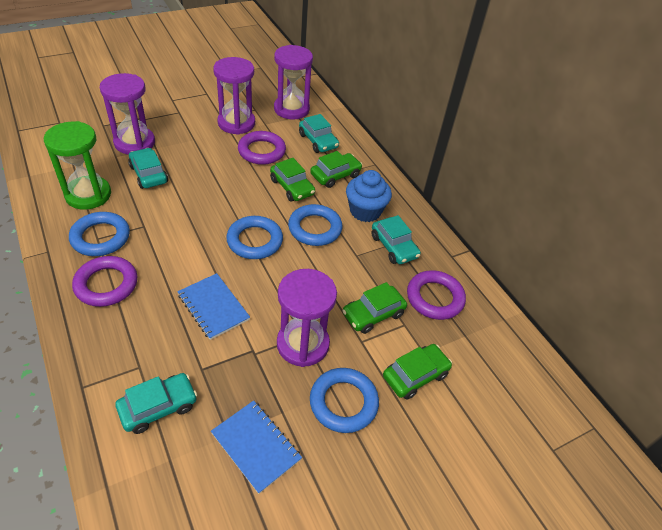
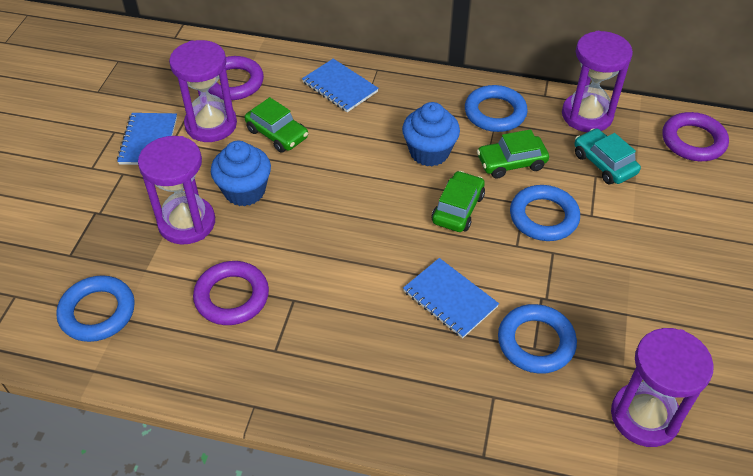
blue cupcake: [346,170,392,222] = 1 -> [211,141,271,206] [402,102,460,166] = 2
blue notebook: [177,273,250,340] [211,400,302,494] = 2 -> [117,113,177,165] [302,59,379,112] [403,258,499,338] = 3
green car: [270,158,315,202] [310,151,362,188] [342,282,407,334] [383,344,452,400] = 4 -> [245,97,308,153] [432,171,485,232] [477,129,549,179] = 3
green hourglass: [44,121,111,210] = 1 -> none = 0
turquoise car: [115,373,197,434] [128,148,168,189] [299,114,339,153] [372,215,421,264] = 4 -> [574,128,641,184] = 1

